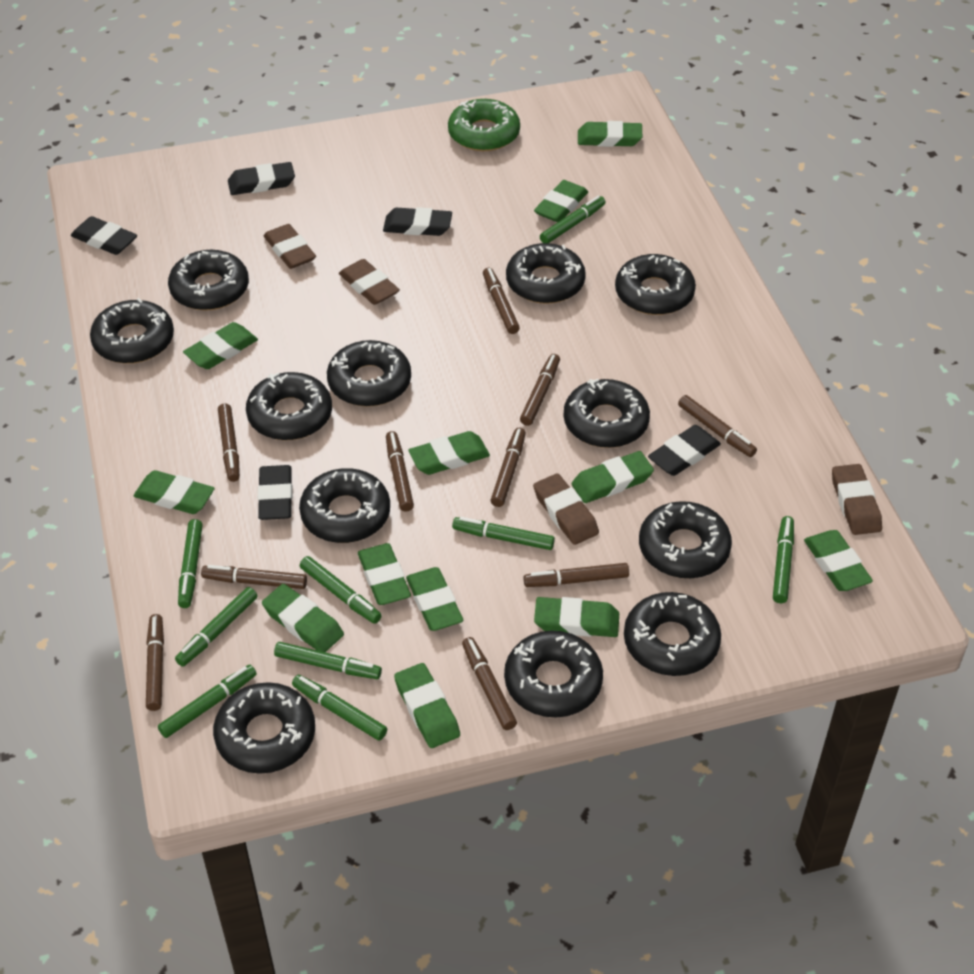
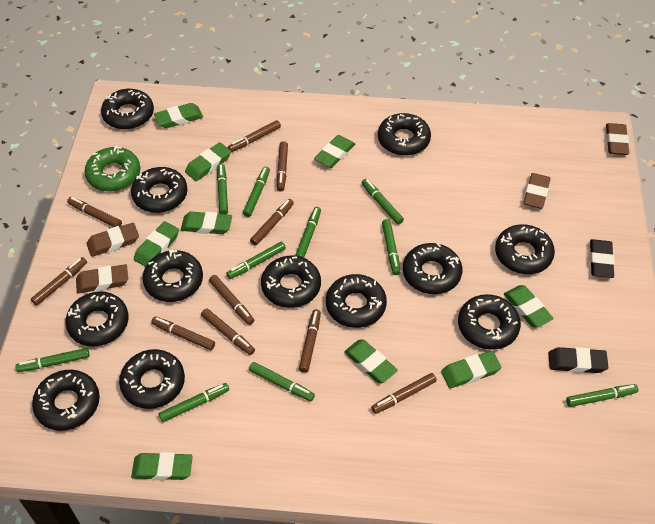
black eraser: [71,216,137,255] [228,162,295,195] [258,465,293,520] [383,207,452,236] [648,425,721,476] = 5 -> [549,347,608,373] [590,239,615,278] = 2
green eraser: [134,470,215,514] [183,322,258,369] [262,584,344,652] [358,543,411,605] [394,663,460,748] [406,567,463,631] [408,431,490,475] [534,180,588,222] [534,597,619,637] [572,451,654,503] [578,121,642,147] [804,530,873,591] = 12 -> [131,452,193,480] [134,221,179,267] [154,103,203,128] [181,212,232,234] [185,142,231,181] [314,135,355,168] [344,340,398,383] [441,351,501,388] [504,285,554,328] = 9
green marker: [158,665,257,738] [175,587,258,667] [178,519,203,608] [274,642,382,679] [292,675,387,741] [300,556,382,624] [452,517,555,550] [540,196,606,243] [773,516,794,603] = 9 -> [15,348,90,372] [159,383,229,422] [217,164,228,214] [226,241,286,279] [243,167,270,217] [249,362,315,401] [295,207,321,258] [362,179,404,225] [382,219,401,275] [566,384,638,407] = 10

